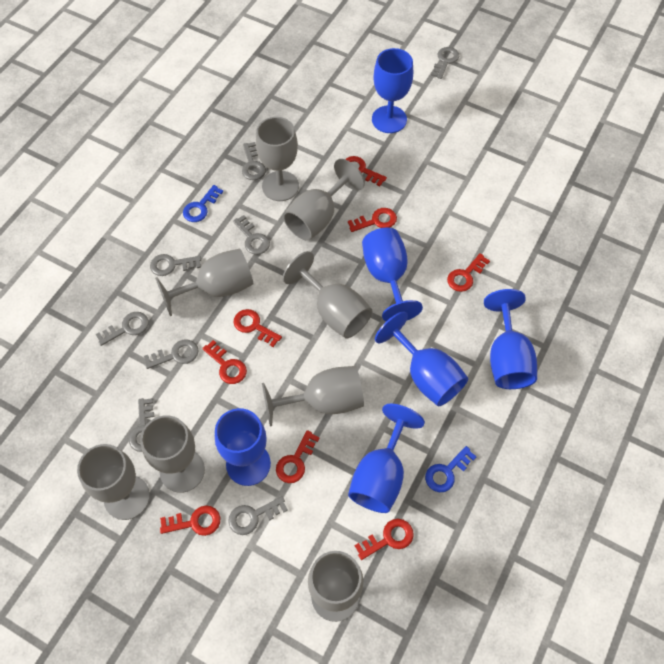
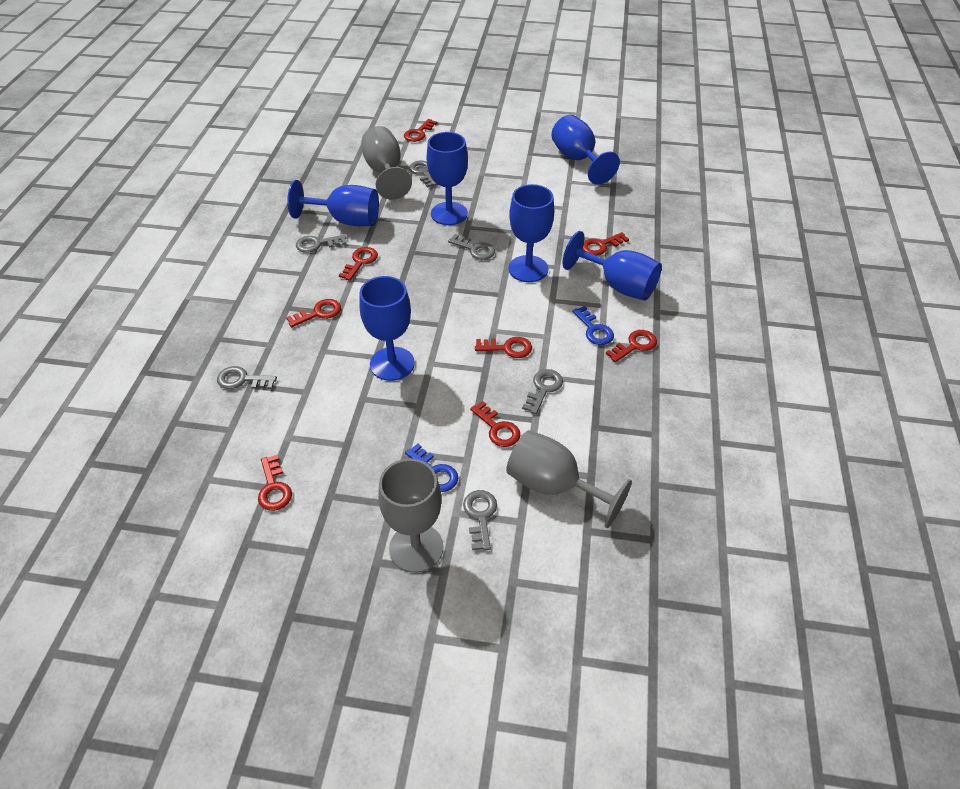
grey goblet: [77,444,150,520] [140,415,205,493] [155,248,253,316] [256,117,299,201] [262,366,364,426] [283,159,365,241] [283,251,372,338] [308,551,363,622] = 8 -> [361,126,412,200] [378,459,443,573] [506,430,632,528] = 3
grey key: [95,312,149,346] [129,398,154,452] [144,339,199,369] [150,254,201,276] [228,496,288,535] [233,215,270,255] [242,142,266,180] [431,47,459,79] = 8 -> [217,366,277,389] [296,235,346,253] [409,161,438,188] [448,234,495,260] [463,490,497,551] [522,369,563,414] = 6

